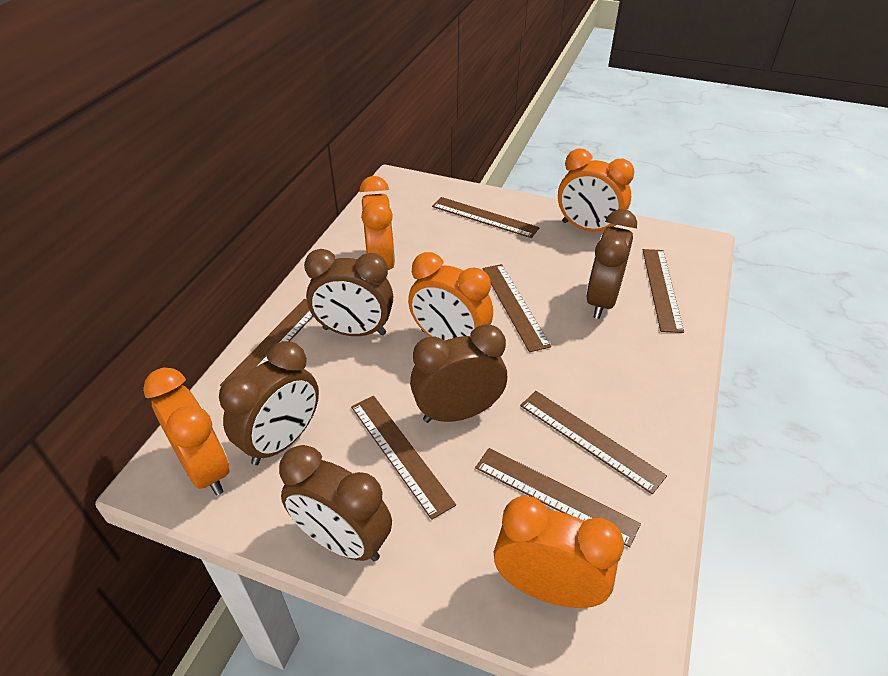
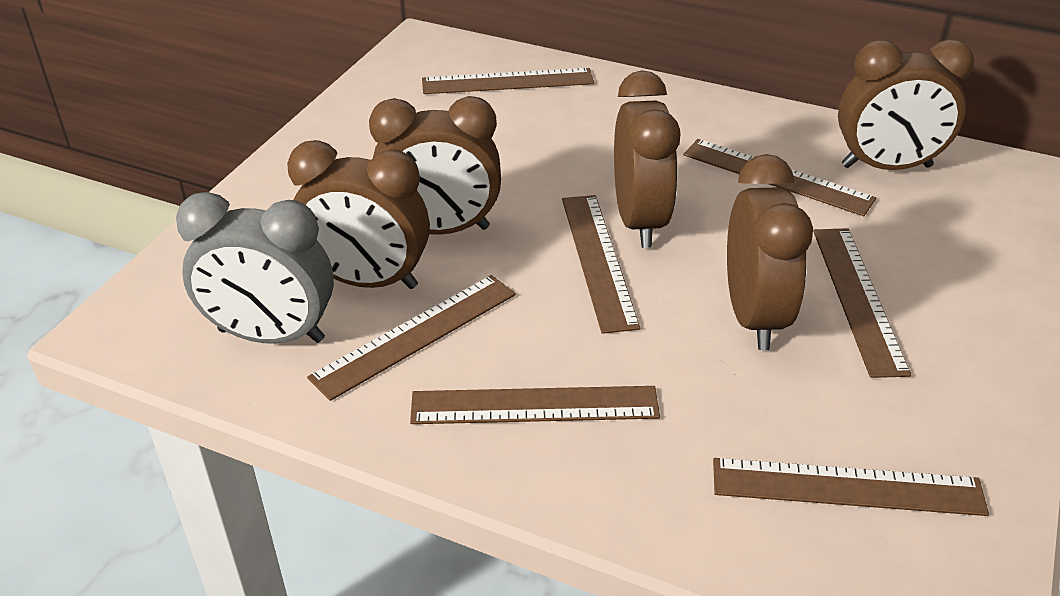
grey clock: none = 0 -> [176,192,334,344] = 1
orange clock: [143,367,230,495] [359,176,395,270] [408,252,493,341] [494,496,624,608] [558,149,635,232] = 5 -> none = 0

